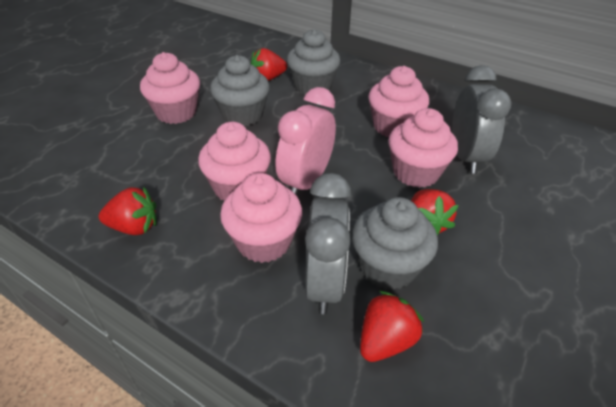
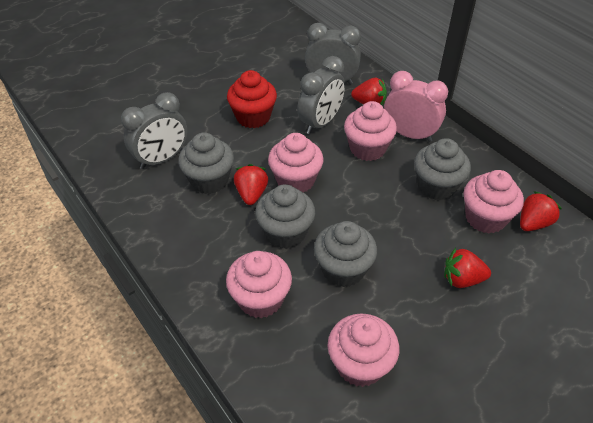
grey clock: [305,173,351,314] [452,65,512,174] = 2 -> [121,92,187,169] [297,56,345,134] [305,23,361,85] = 3
grey cupcake: [210,55,270,126] [287,29,340,95] [351,197,438,290] = 3 -> [178,133,234,194] [255,184,315,249] [314,221,377,287] [414,138,471,200] = 4
red cupcake: none = 0 -> [227,70,277,128] = 1

